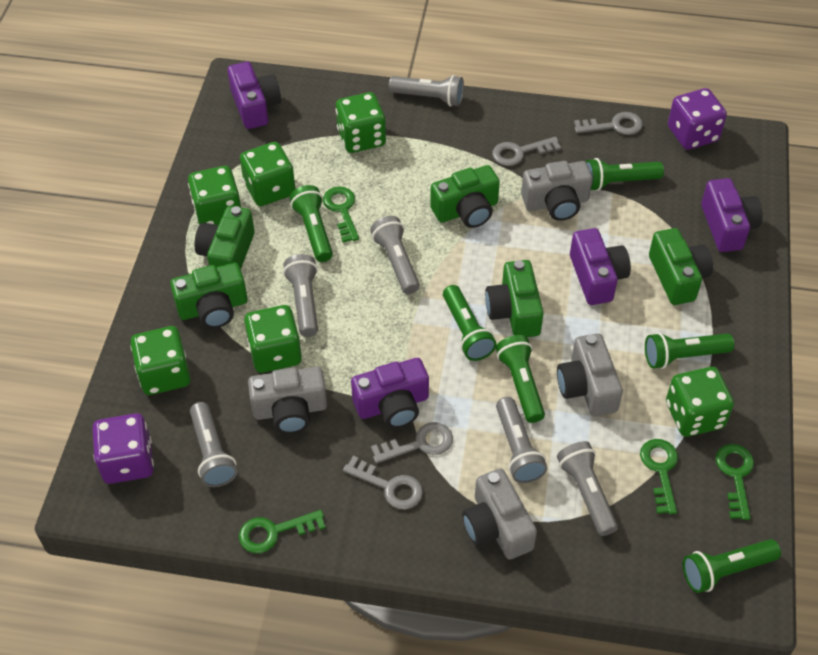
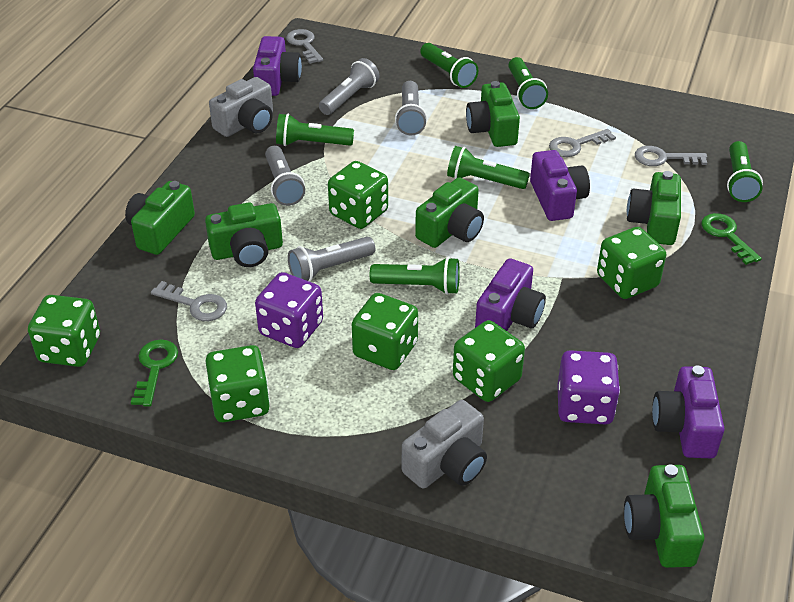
green camera: [170,263,247,328] [194,206,255,269] [430,165,500,228] [485,260,544,337] [649,228,713,305] = 5 -> [125,181,195,255] [205,202,283,267] [415,177,484,248] [466,81,520,147] [624,464,704,568] [627,171,681,245] = 6
green key: [239,510,326,553] [323,187,359,243] [640,439,678,514] [716,444,754,520] = 4 -> [131,340,178,406] [702,213,762,265] = 2
grey camera: [248,367,327,434] [462,468,537,560] [521,161,592,221] [557,333,623,416] = 4 -> [209,77,273,137] [402,400,487,489] = 2
grey flashlight: [190,402,237,487] [283,254,318,337] [370,216,420,294] [389,75,464,107] [496,397,547,483] [557,441,618,536] = 6 -> [265,146,305,206] [288,237,375,282] [319,58,379,115] [395,81,427,135] = 4

